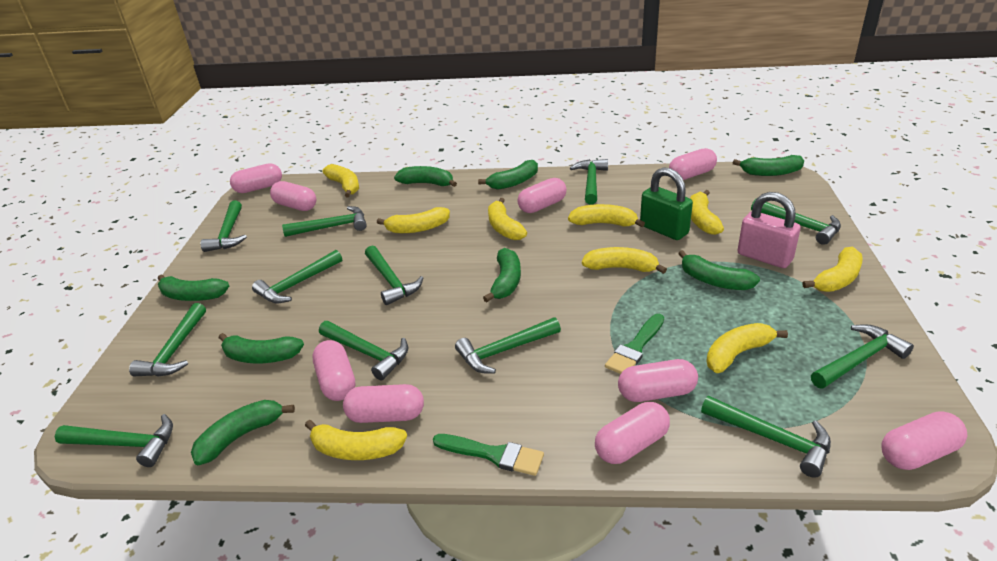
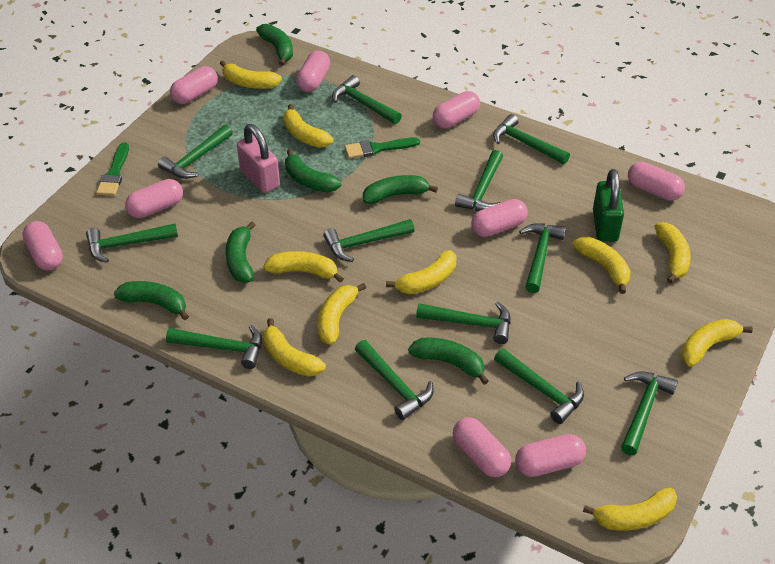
green banana: [158,275,229,301] [191,400,295,465] [219,333,304,364] [394,166,457,187] [478,160,538,190] [483,248,521,302] [678,250,760,290] [733,155,804,176] = 8 -> [114,281,189,320] [225,221,255,283] [256,24,293,66] [285,149,342,192] [363,175,438,204] [408,338,489,385] = 6
yellow banana: [305,420,407,460] [322,164,359,197] [377,207,450,233] [488,198,527,240] [568,204,645,227] [582,247,667,274] [690,190,724,235] [707,323,788,373] [803,247,863,292] = 9 -> [220,61,282,89] [263,251,344,283] [263,318,326,377] [283,104,333,148] [318,283,366,345] [386,250,456,294] [573,237,631,294] [583,488,677,530] [654,222,691,284] [681,319,753,367] = 10

